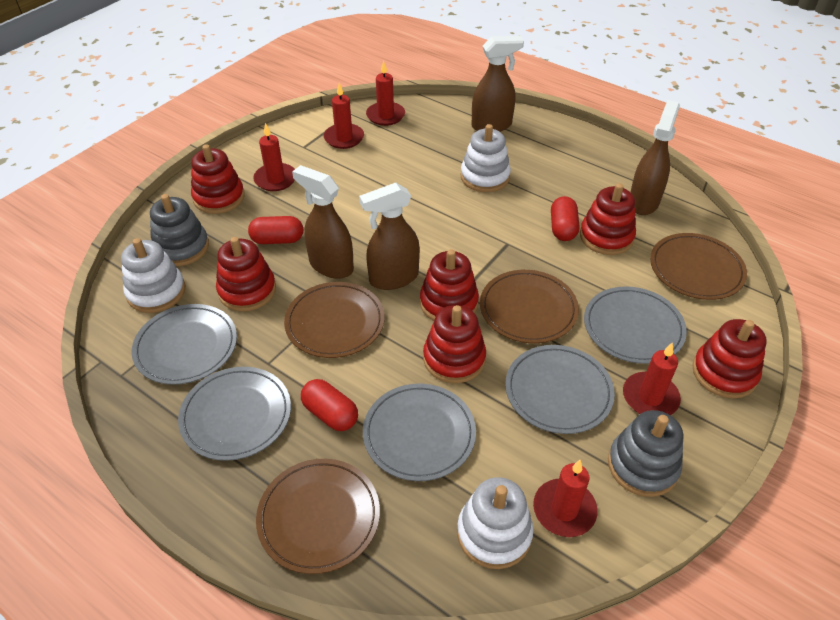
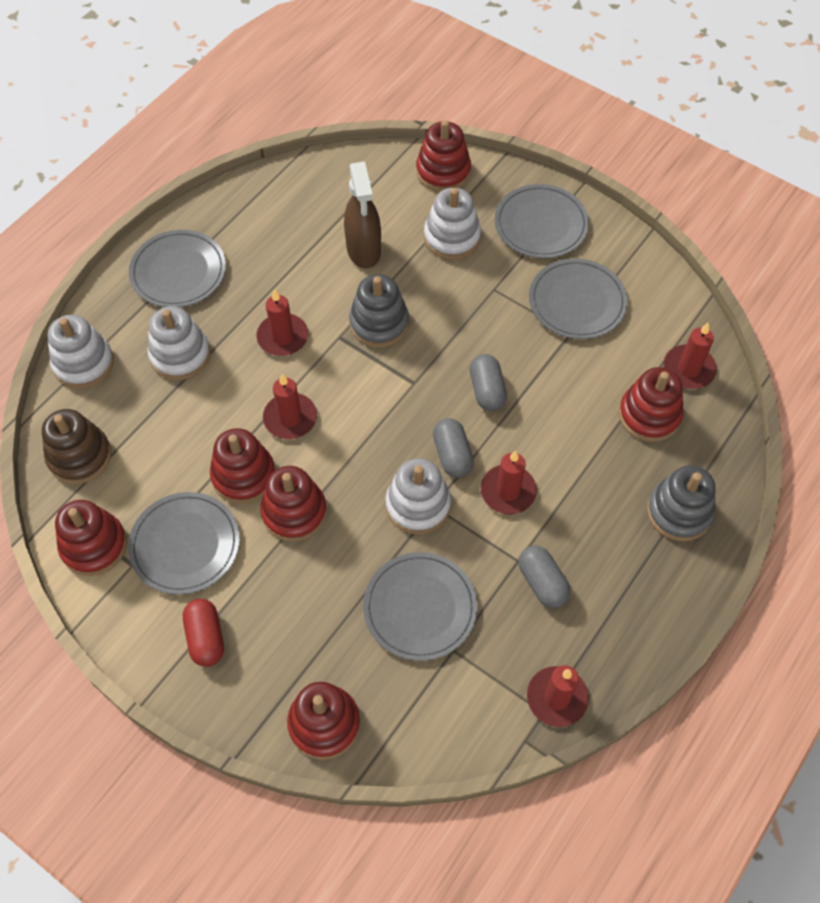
brown plate: [256,459,380,574] [284,282,385,358] [480,270,579,343] [650,233,747,300] = 4 -> none = 0
brown spray bottle: [292,165,354,279] [359,183,420,290] [472,36,524,132] [630,100,680,215] = 4 -> [344,162,381,268] = 1
brown stacking toy: none = 0 -> [42,409,111,484] = 1
grey capsule: none = 0 -> [433,418,474,478] [470,354,507,411] [518,546,571,608] = 3
red capsule: [248,216,303,244] [301,379,358,431] [551,196,579,241] = 3 -> [183,599,224,667] = 1
white stacking toy: [121,238,186,313] [457,477,534,569] [460,124,511,192] = 3 -> [48,315,114,389] [148,306,210,380] [385,458,451,534] [424,188,481,260] = 4

